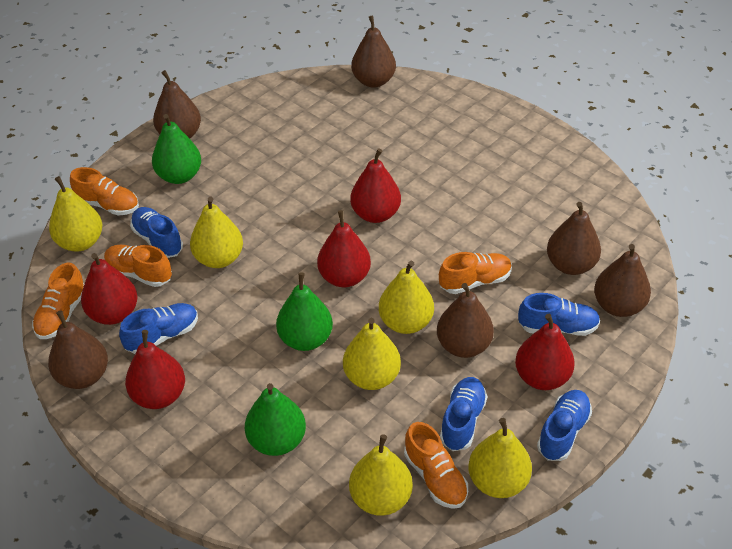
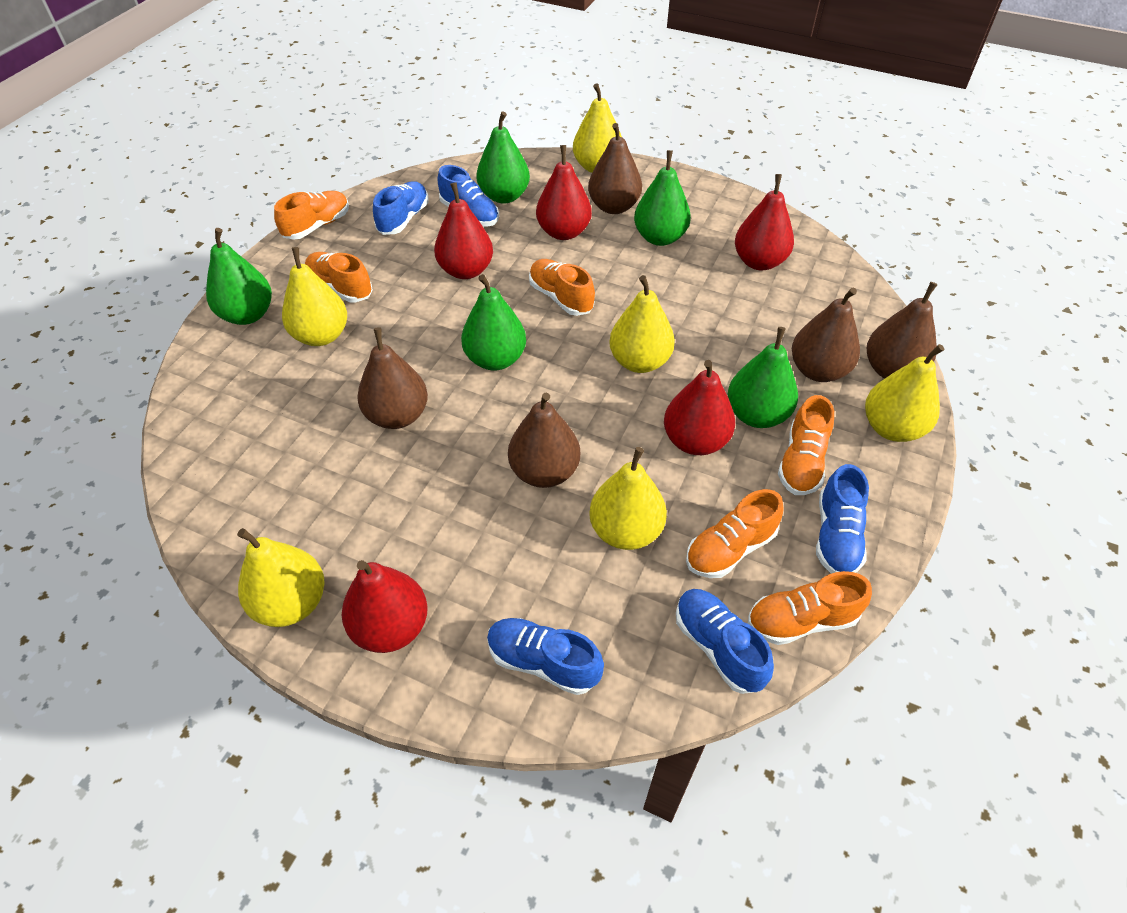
brown pear: [48,310,108,389] [153,70,201,139] [351,16,396,88] [437,283,494,358] [547,202,601,275] [594,244,651,317] = 6 -> [357,327,428,429] [508,393,580,488] [588,123,642,214] [792,288,860,382] [867,282,937,378] = 5
green pear: [152,114,201,184] [245,383,306,456] [276,272,333,351] = 3 -> [206,228,272,325] [461,274,526,370] [476,112,530,204] [634,150,691,246] [728,327,798,428] = 5
orange shoe: [32,263,85,339] [70,167,139,215] [104,245,172,287] [404,422,468,509] [439,252,512,294] = 5 -> [274,191,349,240] [305,252,373,302] [529,259,595,316] [686,489,784,578] [748,571,872,645] [778,395,834,495] = 6

